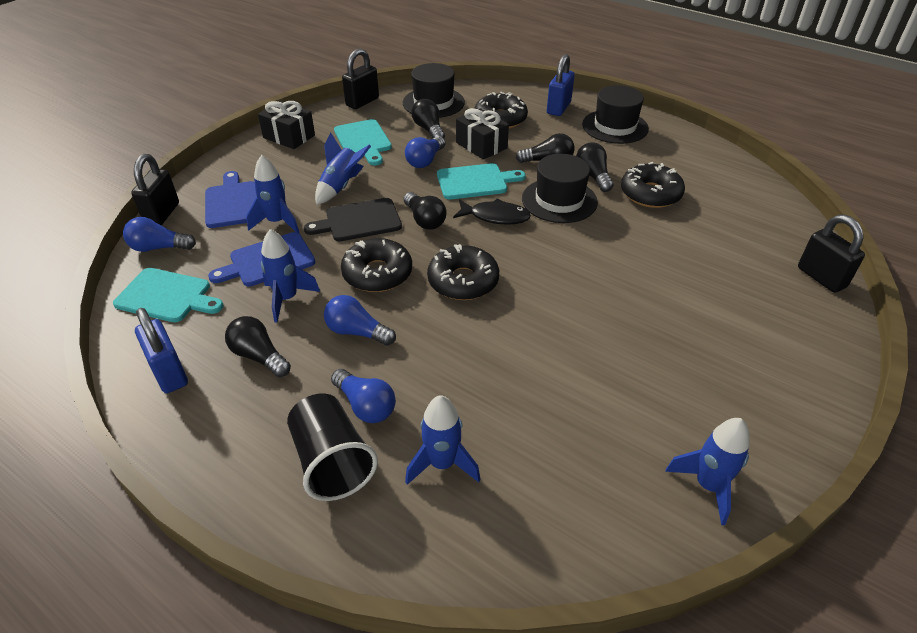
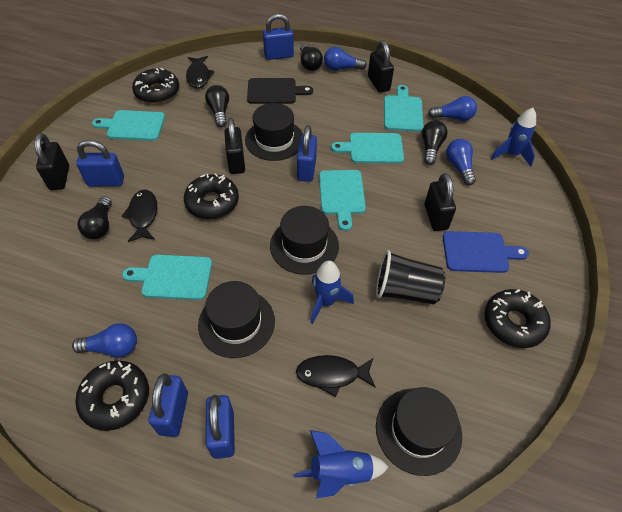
black fish: [453,199,531,225] = 1 -> [122,190,158,242] [186,56,215,89] [296,355,376,397] = 3
black gift: [258,101,315,149] [456,108,509,160] = 2 -> none = 0
black hat: [403,63,465,118] [522,154,598,223] [582,85,649,144] = 3 -> [198,281,275,358] [245,103,303,161] [270,206,339,275] [376,387,462,476] = 4
black light bulb: [225,316,291,377] [404,192,447,230] [411,99,445,138] [516,133,575,163] [576,142,613,192] = 5 -> [78,196,112,239] [205,85,229,127] [300,43,323,71] [422,120,448,165] = 4
black padlock: [131,154,179,225] [342,49,379,109] [798,215,865,293] = 3 -> [34,133,69,190] [224,118,245,174] [368,40,394,93] [424,173,456,231] = 4
blue cutting board: [205,171,257,228] [208,232,315,286] = 2 -> [443,231,529,273] = 1
blue padlock: [135,308,188,393] [547,54,575,116] = 2 -> [76,140,124,186] [148,373,188,437] [206,395,235,459] [263,13,294,60] [297,125,317,182] = 5
blue rocket: [246,155,299,233] [261,229,320,323] [315,133,371,205] [405,395,480,485] [665,418,750,525] = 5 -> [294,430,388,498] [311,261,354,324] [491,108,536,167] = 3
turquoise cutting board: [113,268,224,322] [334,119,392,166] [437,163,526,199] = 3 -> [92,110,165,141] [122,255,212,300] [319,170,366,231] [331,133,404,164] [384,85,424,132] = 5

